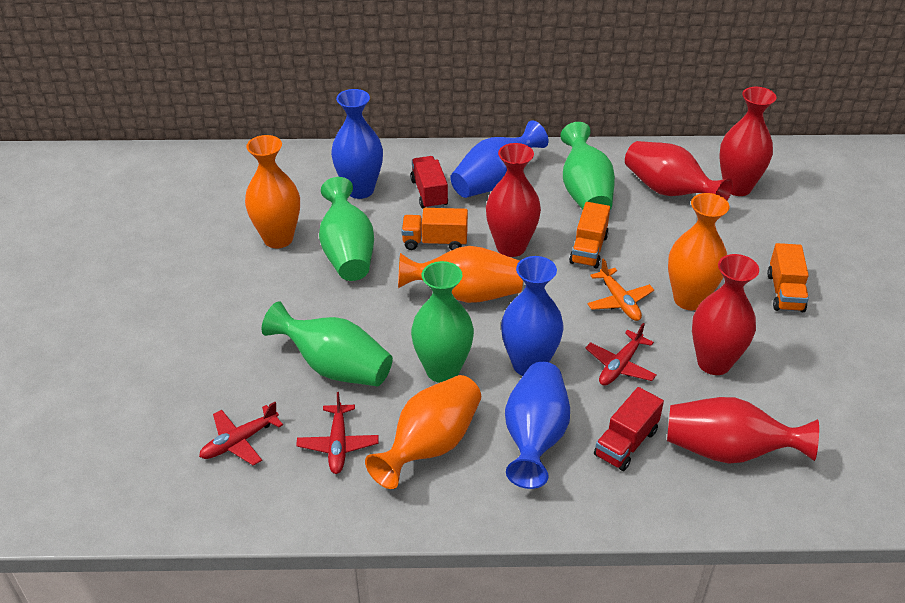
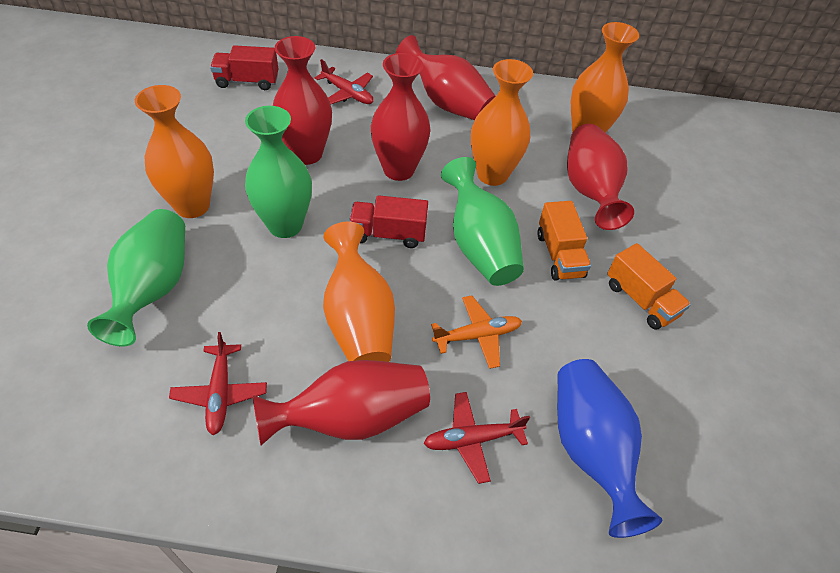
blue vase: [331,89,383,199] [450,120,548,198] [501,256,564,376] [505,362,570,489] = 4 -> [557,359,662,538] = 1
green vase: [262,301,393,387] [319,177,374,281] [411,261,474,383] [560,122,615,210] = 4 -> [87,209,185,347] [245,106,312,238] [441,157,524,286] = 3
orange truck: [401,208,468,250] [569,202,610,268] [767,243,809,312] = 3 -> [537,201,591,281] [607,243,691,330] = 2

